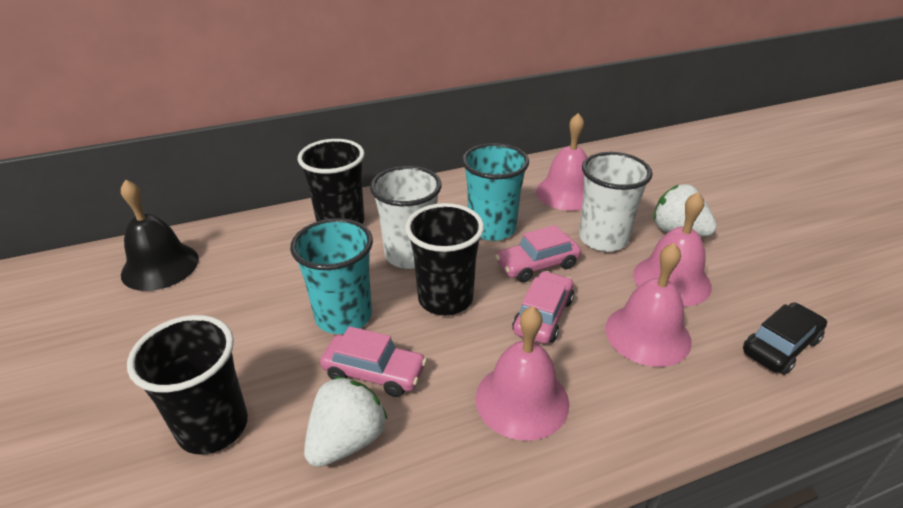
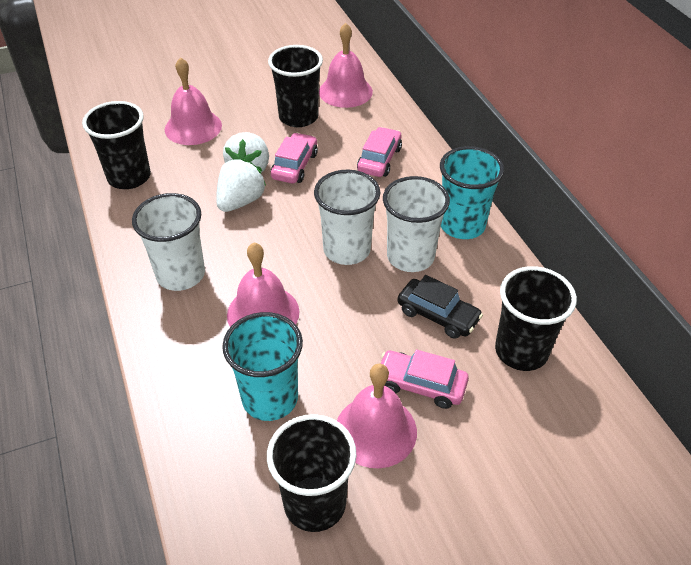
black bell: [121,179,199,291] = 1 -> none = 0
black cup: [127,315,248,455] [298,139,365,224] [405,203,484,315] = 3 -> [82,101,151,189] [267,414,357,532] [268,45,323,127] [495,266,577,371] = 4
white cup: [370,166,442,269] [579,152,653,252] = 2 -> [132,193,205,291] [314,170,380,265] [383,176,450,272] = 3

